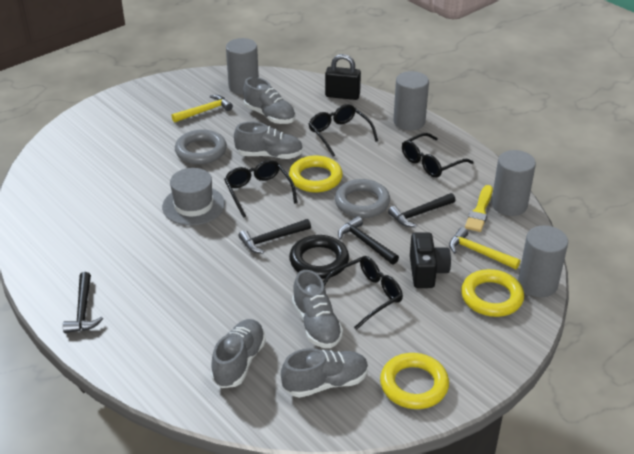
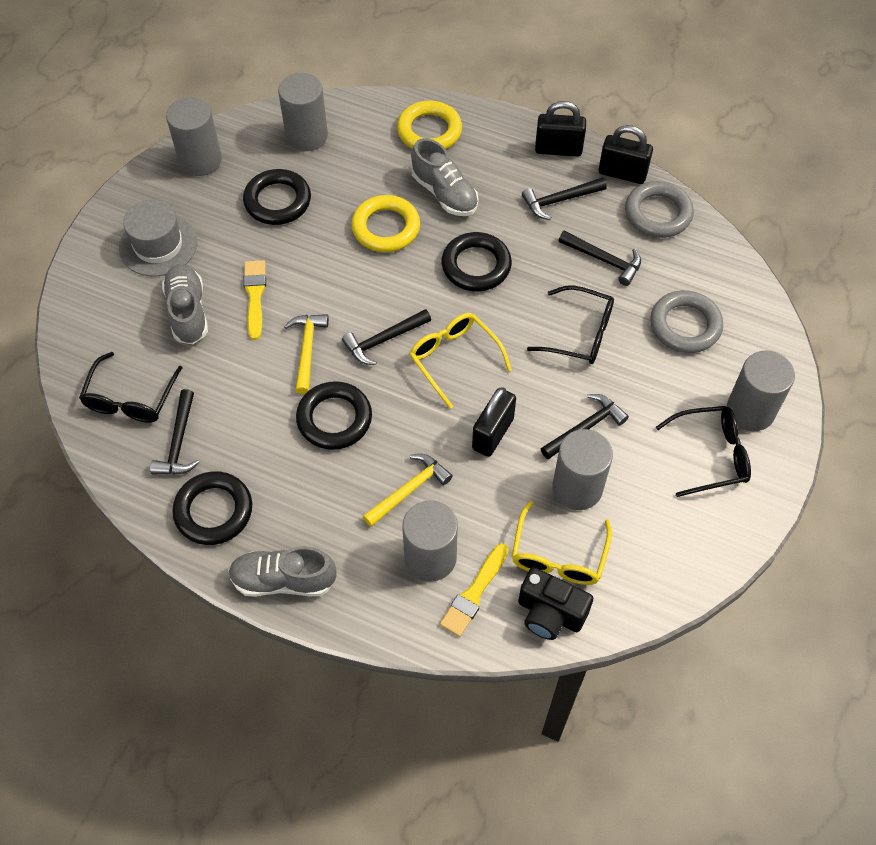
black glasses: [224,160,297,218] [309,104,378,157] [323,256,403,330] [402,133,474,178] = 4 -> [79,352,182,423] [527,285,614,364] [656,406,751,497] = 3
black hammer: [63,272,103,333] [239,219,311,253] [338,216,399,265] [388,193,456,227] = 4 -> [150,389,199,475] [342,309,431,365] [522,178,607,220] [541,394,629,460] [559,231,641,286] = 5
black padlock: [325,54,361,100] = 1 -> [472,387,516,457] [535,101,586,157] [599,125,653,184] = 3
black ring: [289,235,349,279] = 1 -> [172,471,252,545] [243,169,311,225] [296,381,372,450] [442,232,512,291] = 4
grey cylinder: [226,38,259,95] [393,71,429,130] [492,150,536,216] [518,225,568,297] = 4 -> [166,97,222,176] [278,73,328,151] [402,500,458,581] [552,429,613,510] [727,350,795,431] = 5
grey shoe: [211,319,266,388] [234,122,303,159] [243,77,295,124] [281,348,368,398] [292,270,343,348] = 5 -> [162,264,208,344] [228,546,336,597] [411,138,479,216] = 3
yellow brush: [465,185,493,232] = 1 -> [243,260,266,340] [440,543,509,637] = 2
yellow glasses: none = 0 -> [409,313,512,409] [512,501,612,585] = 2
yellow ring: [289,155,343,193] [380,353,449,409] [461,269,524,317] = 3 -> [351,195,420,252] [397,101,462,149] = 2

